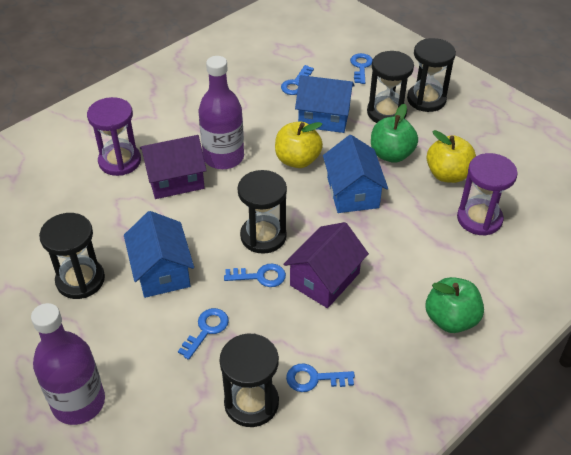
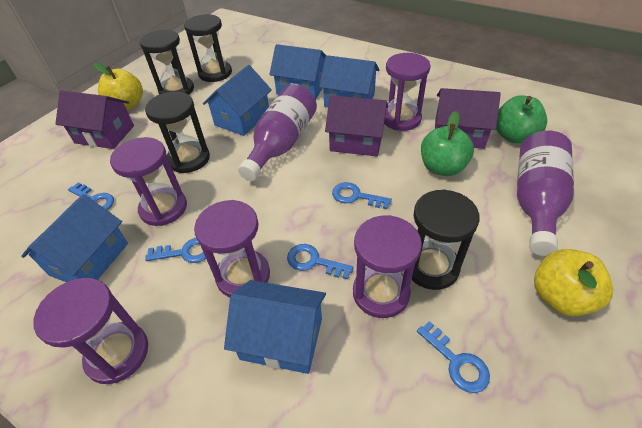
black hourglass: [39,213,105,299] [219,334,279,427] [238,170,287,254] [367,51,414,123] [407,38,456,112] = 5 -> [140,29,194,95] [145,91,210,173] [184,14,232,82] [412,189,480,290] = 4
blue house: [124,211,194,298] [295,75,355,133] [323,135,388,213] = 3 -> [21,194,128,282] [203,65,272,136] [224,280,326,374] [269,44,326,100] [319,55,380,108] = 5
purple hourglass: [87,97,141,176] [457,153,518,236] = 2 -> [33,278,148,384] [110,137,187,226] [194,200,270,297] [353,215,422,318] [384,53,431,131] = 5
purple house: [140,135,207,199] [283,222,369,308] = 2 -> [55,91,134,149] [325,95,388,156] [435,88,501,149] = 3

